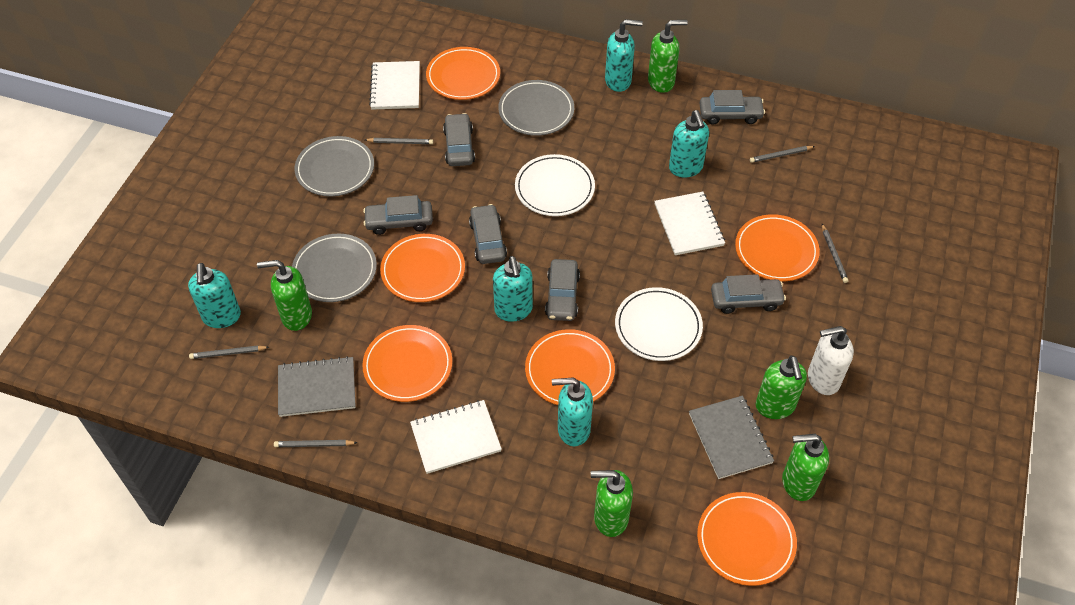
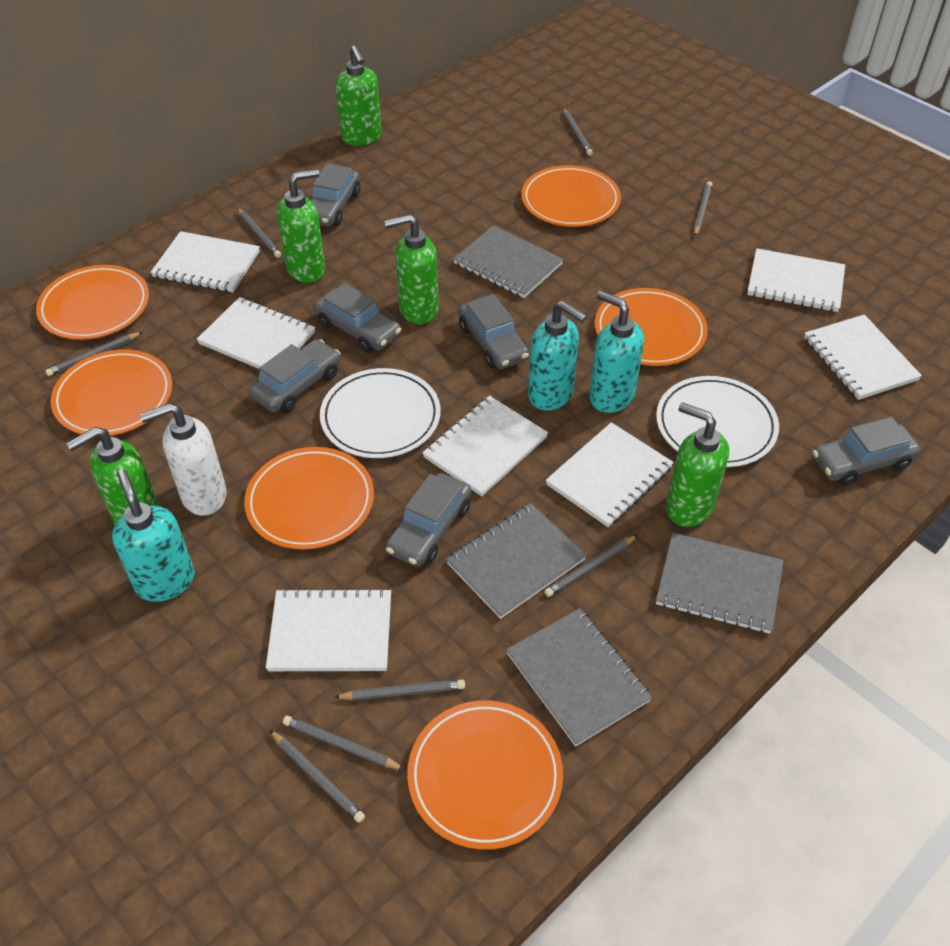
grey notebook: [278,356,356,417] [689,396,774,479] = 2 -> [446,503,587,619] [453,225,564,298] [506,608,652,747] [656,533,784,634] = 4
grey pencil: [189,346,269,359] [274,440,358,447] [365,138,433,144] [750,146,815,163] [822,224,848,283] = 5 -> [45,332,143,376] [237,208,281,258] [270,730,365,823] [283,715,405,770] [334,679,465,700] [544,535,638,597] [563,108,593,156] [694,181,712,236] = 8
grey plate: [292,234,377,302] [295,136,374,196] [498,80,574,136] = 3 -> none = 0
turquoise soap dispenser: [188,263,241,328] [493,256,533,322] [552,377,593,446] [605,19,643,92] [669,110,709,177] = 5 -> [112,469,195,602] [528,301,587,411] [589,291,644,413] = 3
white notebook: [369,61,420,110] [410,400,502,474] [654,192,725,255] = 3 -> [151,231,260,292] [196,297,315,369] [266,588,391,671] [422,396,548,496] [546,422,674,527] [747,248,845,312] [804,314,922,400] = 7

